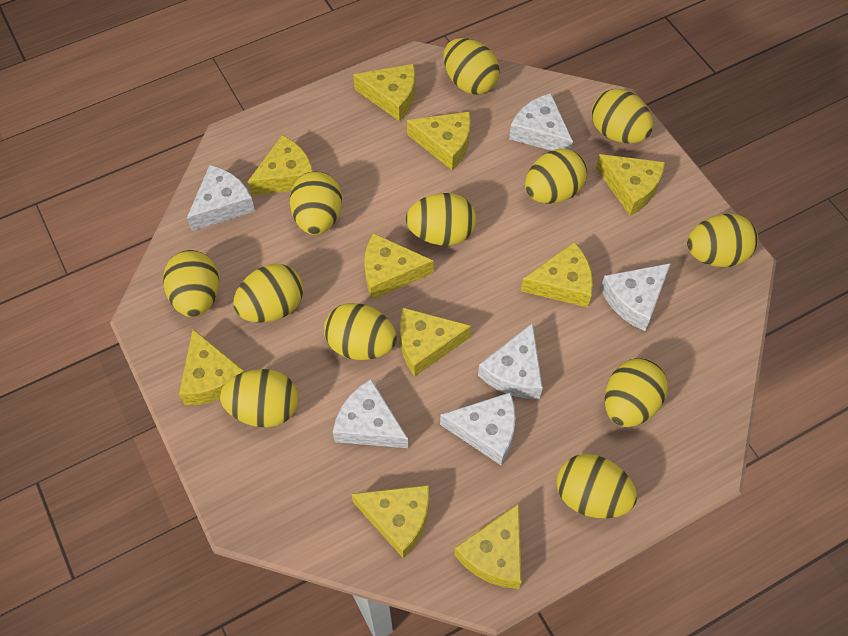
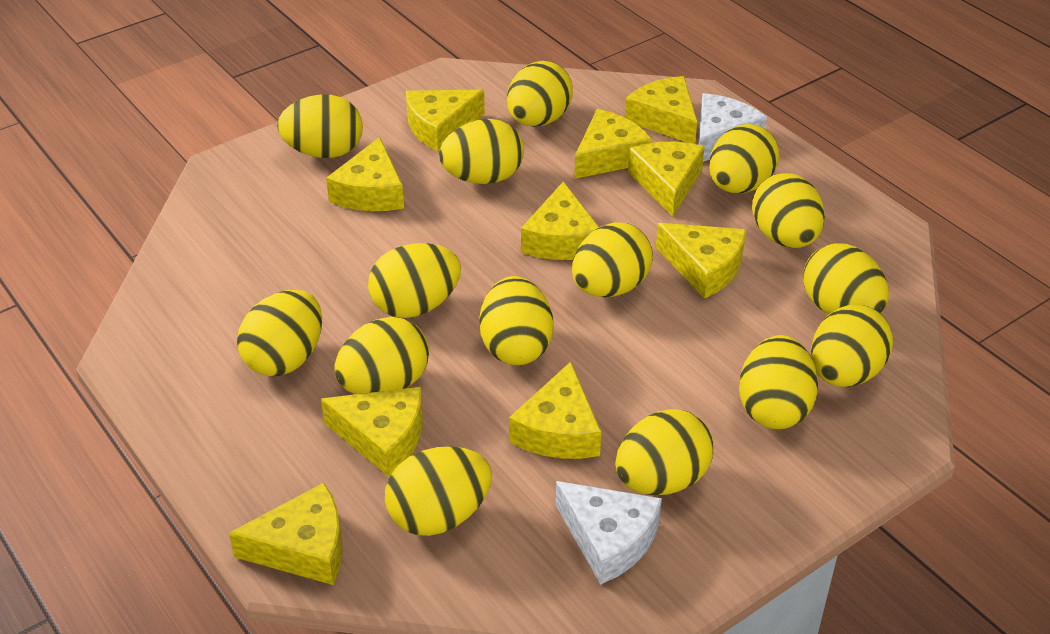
white cheese: [187,165,255,231] [333,379,408,448] [440,392,516,465] [478,323,543,399] [509,93,573,151] [601,263,671,331] = 6 -> [556,481,662,585] [699,93,767,162] = 2
yellow egg: [163,250,219,317] [220,369,298,428] [233,264,303,323] [290,171,342,235] [324,303,397,360] [406,193,476,246] [444,38,499,95] [525,148,587,204] [557,454,637,518] [592,89,653,143] [605,358,668,427] [687,214,758,267] = 12 -> [237,290,322,376] [277,94,363,158] [335,317,429,394] [368,243,461,318] [385,446,492,536] [439,119,524,184] [479,276,554,365] [507,61,573,127] [572,222,653,297] [615,409,713,495] [709,124,779,194] [739,335,818,429] [752,173,825,248] [803,244,889,314] [811,305,893,387] = 15

